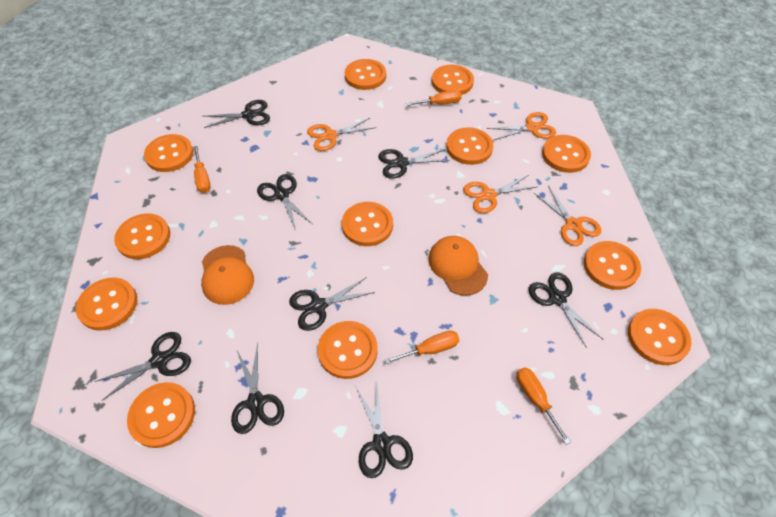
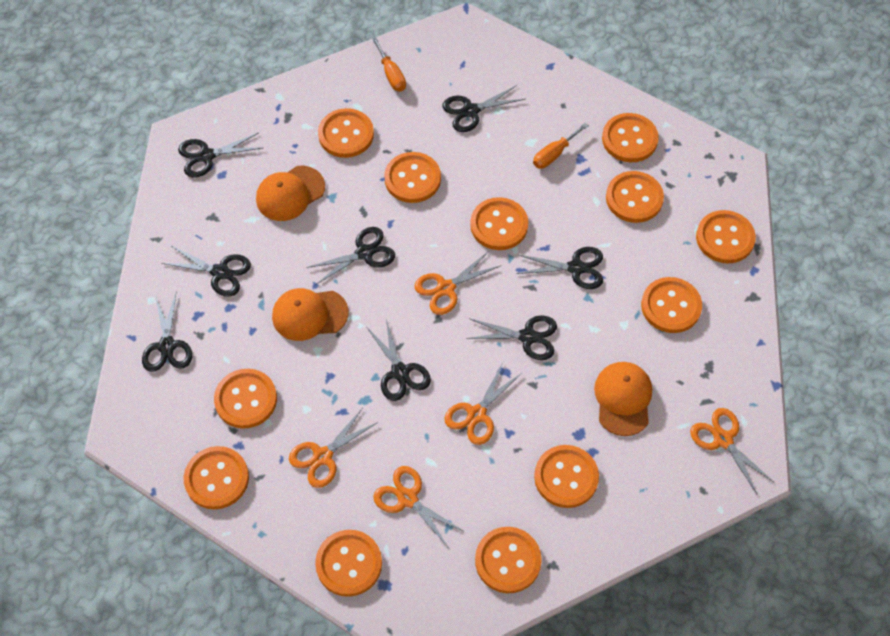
orange cap: [201,245,254,305] [428,236,488,296] = 2 -> [256,166,325,221] [272,288,349,341] [594,362,652,436] = 3
orange scissors: [307,118,376,151] [463,175,536,213] [487,112,556,141] [534,186,601,246] = 4 -> [289,409,378,488] [373,466,465,548] [414,251,500,315] [445,363,522,445] [690,408,775,494] = 5
orange screwdriver: [193,146,211,193] [385,330,459,364] [406,90,462,106] [516,367,571,445] = 4 -> [372,37,406,91] [533,122,589,169] = 2

